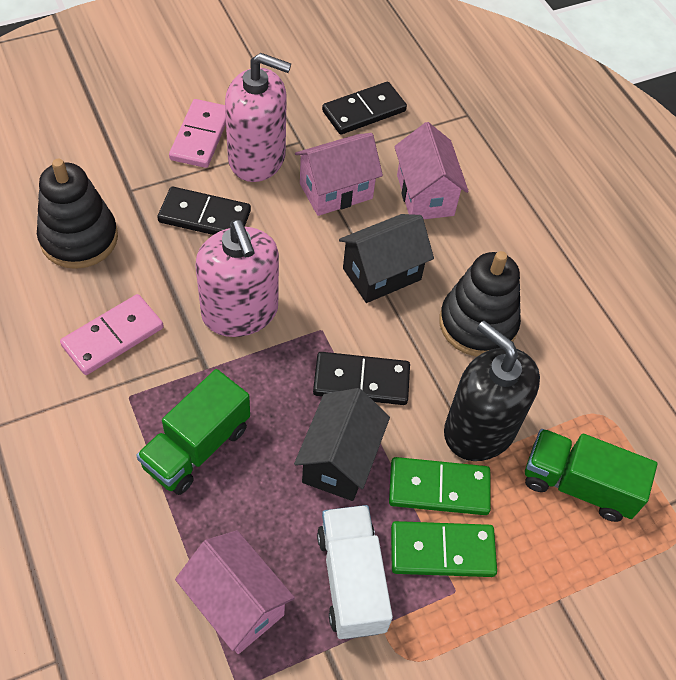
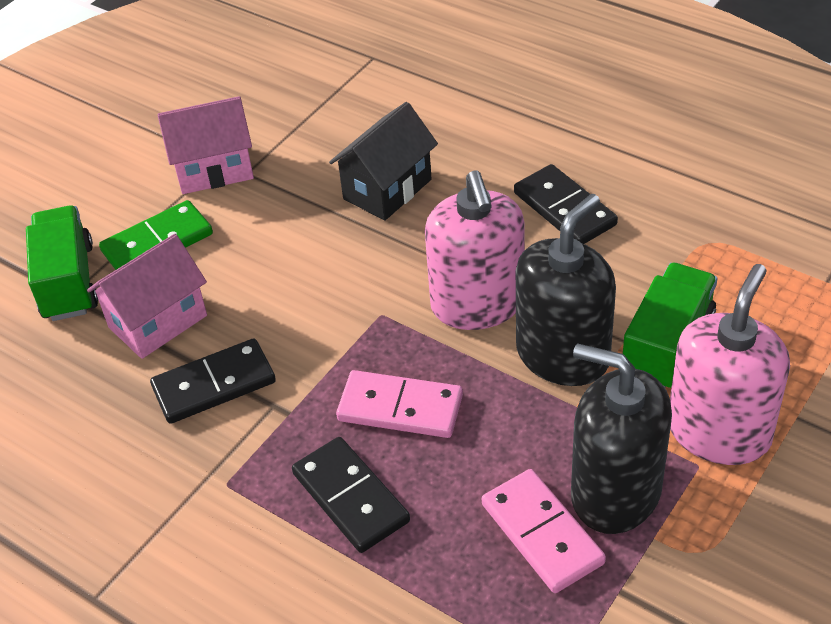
black house: [294,388,390,501] [339,214,434,303] = 2 -> [329,102,438,221] = 1
black soap dispenser: [444,321,540,461] = 1 -> [516,194,616,386] [571,343,672,534] = 2
black stacking toy: [37,159,118,269] [439,251,521,356] = 2 -> none = 0
green domino: [389,457,491,515] [391,521,497,577] = 2 -> [99,200,213,270] = 1
pink house: [175,530,295,654] [295,133,383,216] [394,122,469,219] = 3 -> [87,234,207,359] [158,96,254,194] = 2
white truck: [317,505,393,639] = 1 -> none = 0

